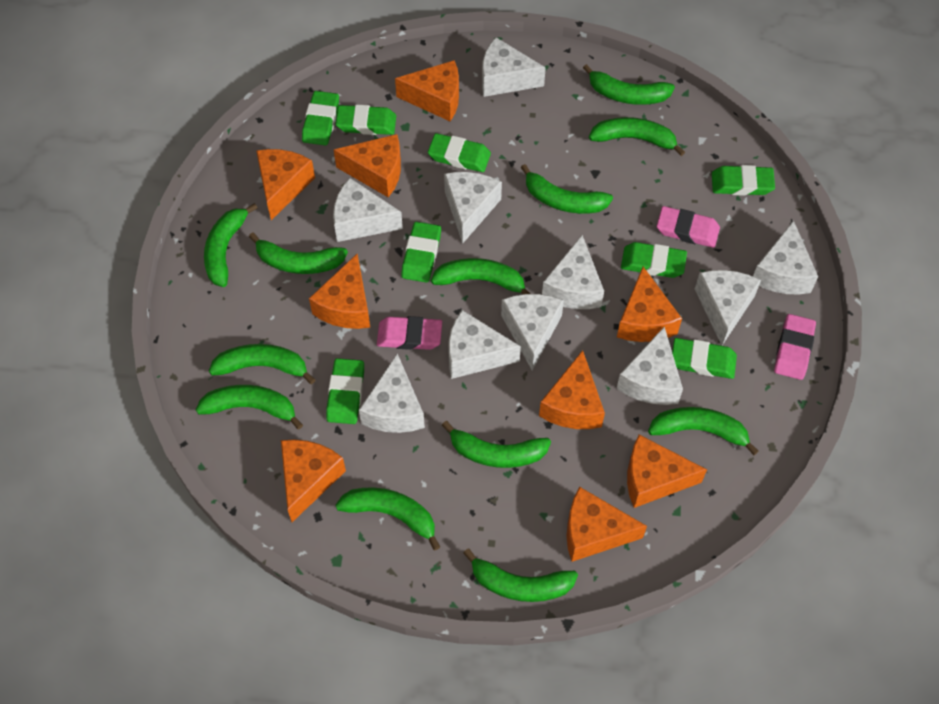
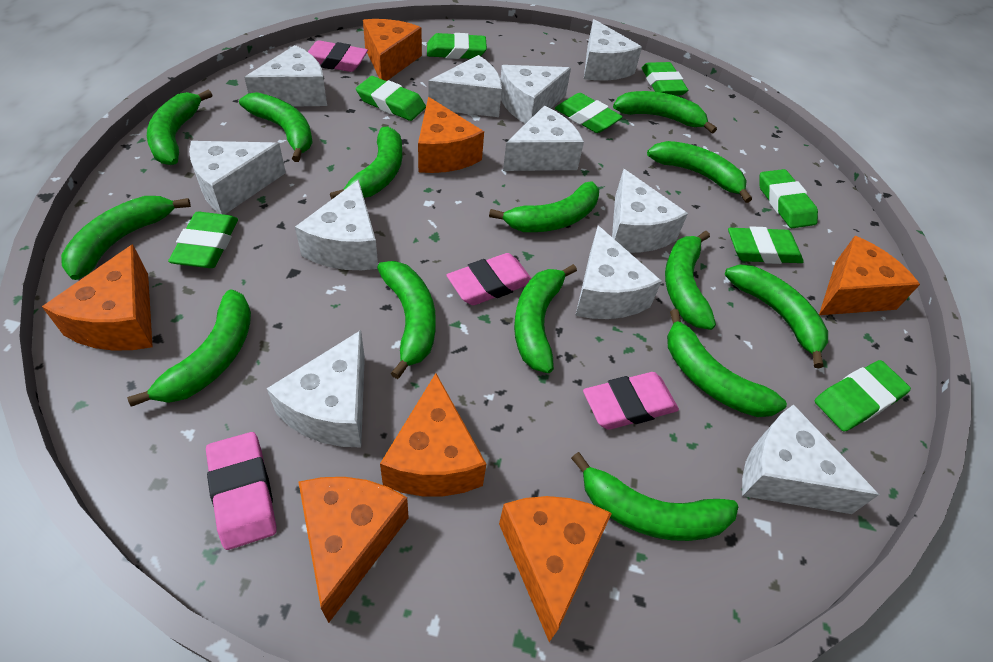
green banana: [196,385,303,429] [204,203,257,287] [209,344,316,384] [249,232,348,274] [335,487,440,550] [431,258,530,294] [442,421,551,468] [463,548,578,602] [520,164,613,214] [583,64,675,105] [589,117,685,156] [648,407,758,455] = 12 -> [61,196,191,280] [127,289,251,407] [147,90,212,165] [239,92,313,162] [330,127,402,199] [377,261,436,379] [489,182,599,232] [514,264,577,373] [571,452,738,541] [613,91,717,133] [647,141,752,203] [665,231,716,330] [667,309,787,417] [725,264,828,368] = 14
orange cheese: [256,149,315,220] [281,439,346,522] [309,254,370,329] [334,134,401,197] [395,60,459,122] [539,350,605,429] [567,487,647,562] [617,267,682,342] [627,435,707,508] = 9 -> [42,244,153,350] [299,477,409,623] [363,19,422,81] [380,373,486,496] [418,97,484,173] [499,496,612,642] [819,236,920,315] = 7
pink eraser: [377,316,442,350] [657,206,720,248] [774,314,816,380] = 3 -> [206,432,277,550] [308,40,368,72] [447,253,532,305] [583,372,679,430] = 4
white cheese: [333,178,403,242] [359,353,425,433] [444,172,502,244] [449,310,521,379] [482,37,546,97] [501,294,564,371] [542,235,604,309] [617,327,683,405] [695,270,761,346] [753,220,818,295] = 10 -> [189,141,286,215] [244,45,327,107] [267,330,365,447] [295,180,378,270] [428,55,502,117] [500,65,571,124] [503,106,584,171] [575,226,662,319] [584,19,642,81] [612,169,688,253] [742,404,879,514] = 11

